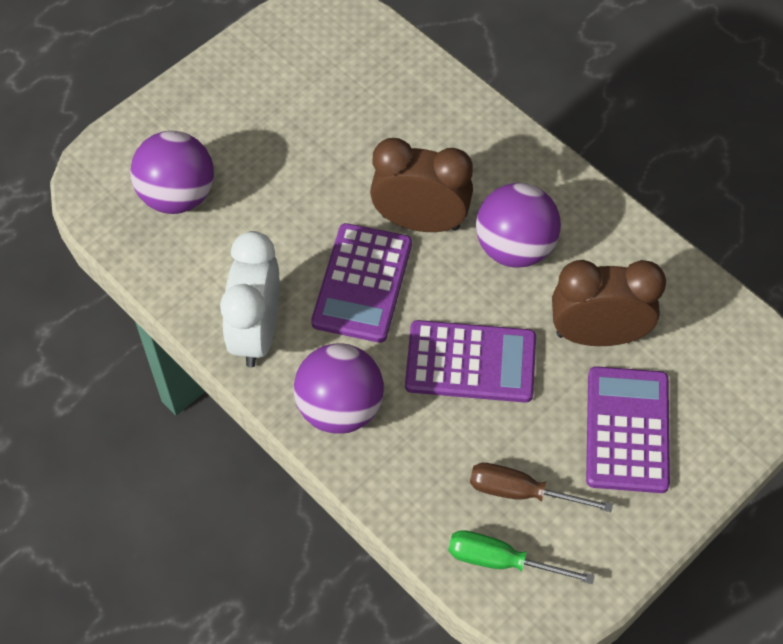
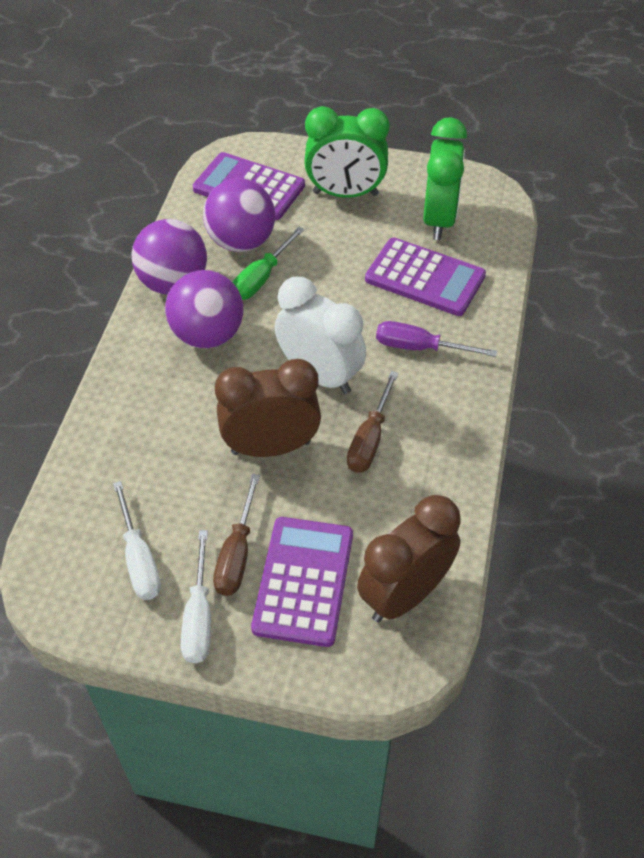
brown screwdriver: [470,463,613,512] = 1 -> [213,474,260,596] [347,371,398,473] = 2
green clock: none = 0 -> [304,106,389,198] [423,117,467,240] = 2
purple screwdriver: none = 0 -> [376,321,497,357] = 1
white screwdriver: none = 0 -> [113,481,161,600] [181,530,211,663] = 2

